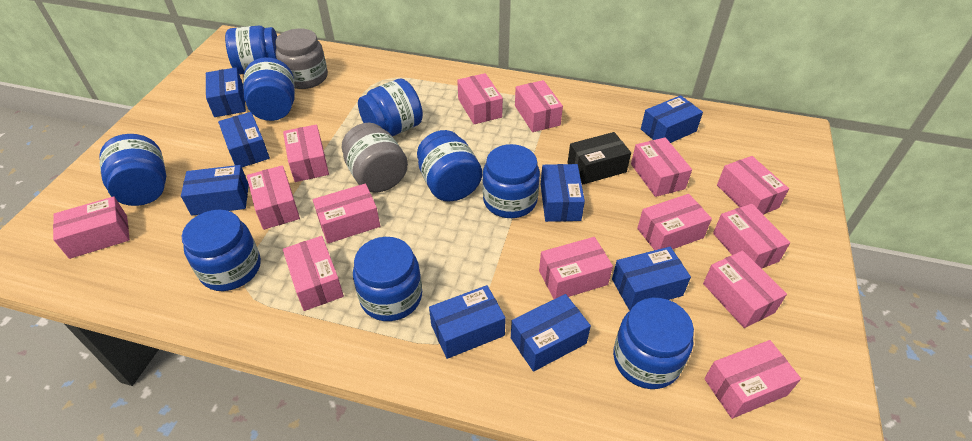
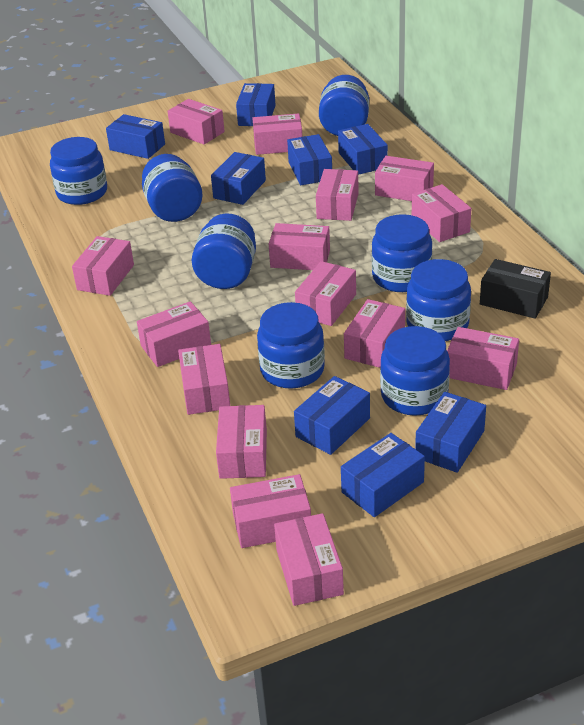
blue jar: [99,134,166,206] [182,210,261,291] [225,26,277,74] [243,57,295,121] [353,237,422,321] [358,79,423,136] [417,130,482,201] [482,144,540,218] [613,298,694,389] = 9 -> [50,137,107,205] [142,154,202,222] [192,213,256,289] [257,302,325,389] [319,75,369,136] [372,214,432,292] [380,326,450,416] [406,259,471,341] = 8
grey jar: [275,29,328,89] [342,123,408,193] = 2 -> none = 0
pink box: [53,196,130,259] [247,165,300,230] [283,125,329,182] [283,236,344,311] [313,183,380,244] [457,73,503,124] [515,80,563,132] [539,237,613,299] [631,137,692,197] [637,194,712,250] [703,251,787,328] [704,340,801,419] [713,204,790,269] [717,156,789,214] = 14 -> [72,236,134,296] [137,301,211,367] [168,99,225,145] [178,344,230,415] [216,405,267,479] [230,474,311,548] [253,113,302,155] [269,223,330,270] [274,513,344,606] [295,261,356,326] [316,169,359,221] [344,299,405,368] [375,156,434,201] [412,184,471,242] [447,327,519,390] = 15

